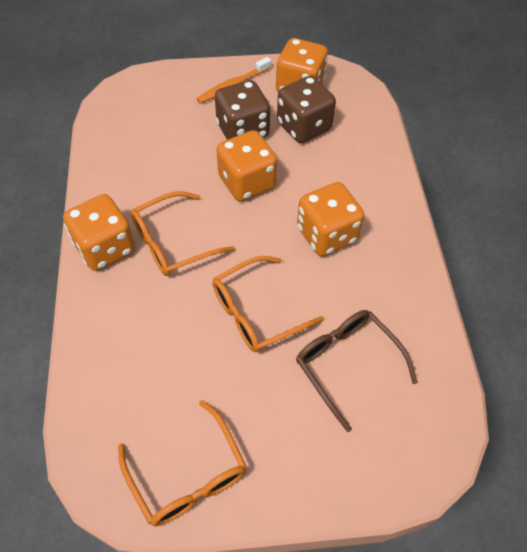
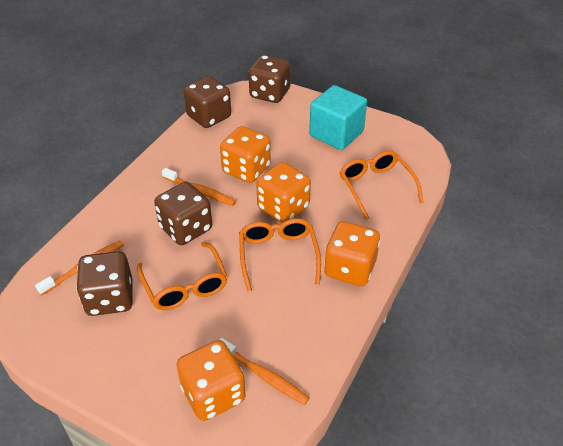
brown dice: [215,80,270,140] [277,76,336,143] = 2 -> [76,251,133,316] [154,182,212,245] [184,76,231,128] [248,55,291,103] = 4
brown glasses: [296,310,418,432] = 1 -> none = 0
orange toothbrush: [196,57,271,104] = 1 -> [35,240,124,295] [162,168,236,206] [220,338,309,405] = 3
turquoise cube: none = 0 -> [309,85,367,150] = 1

